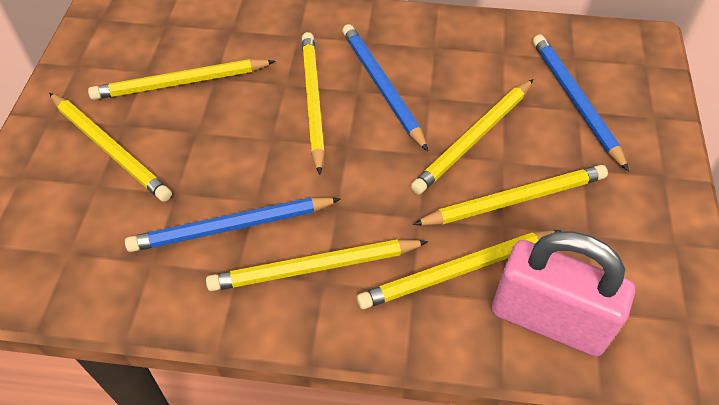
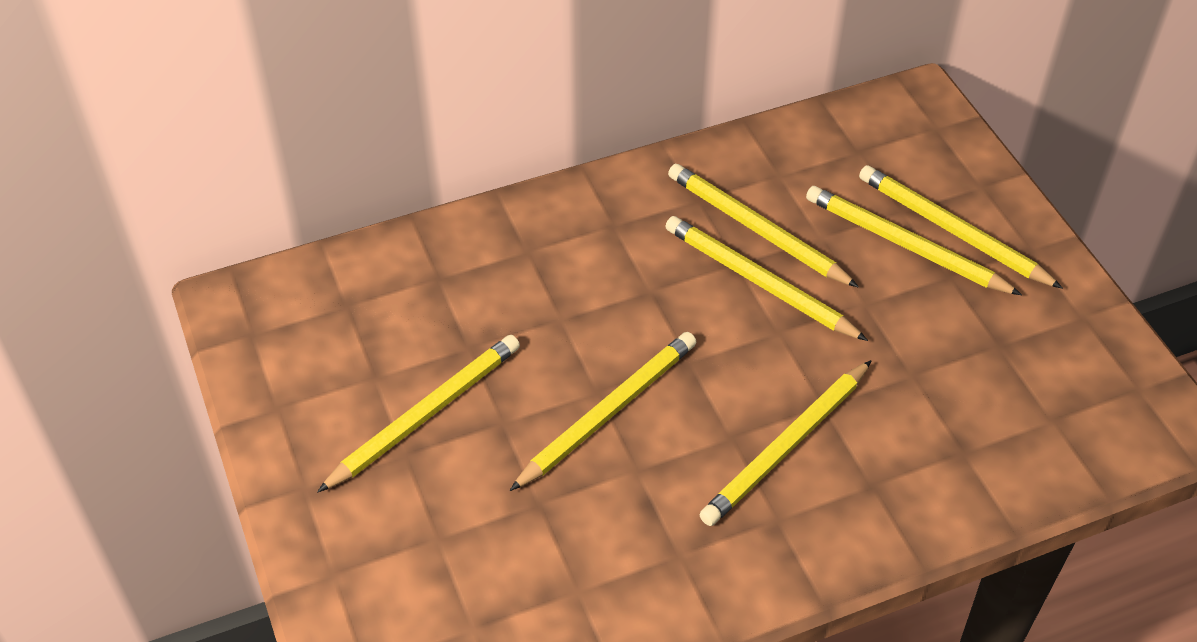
blue pencil: [125,197,341,252] [342,24,428,151] [533,35,629,172] = 3 -> none = 0
pink padlock: [492,231,635,357] = 1 -> none = 0

